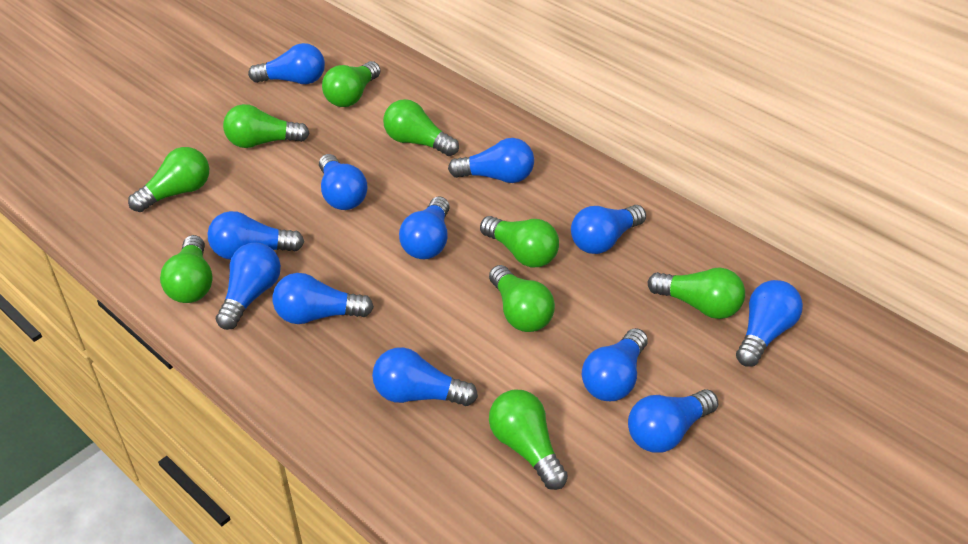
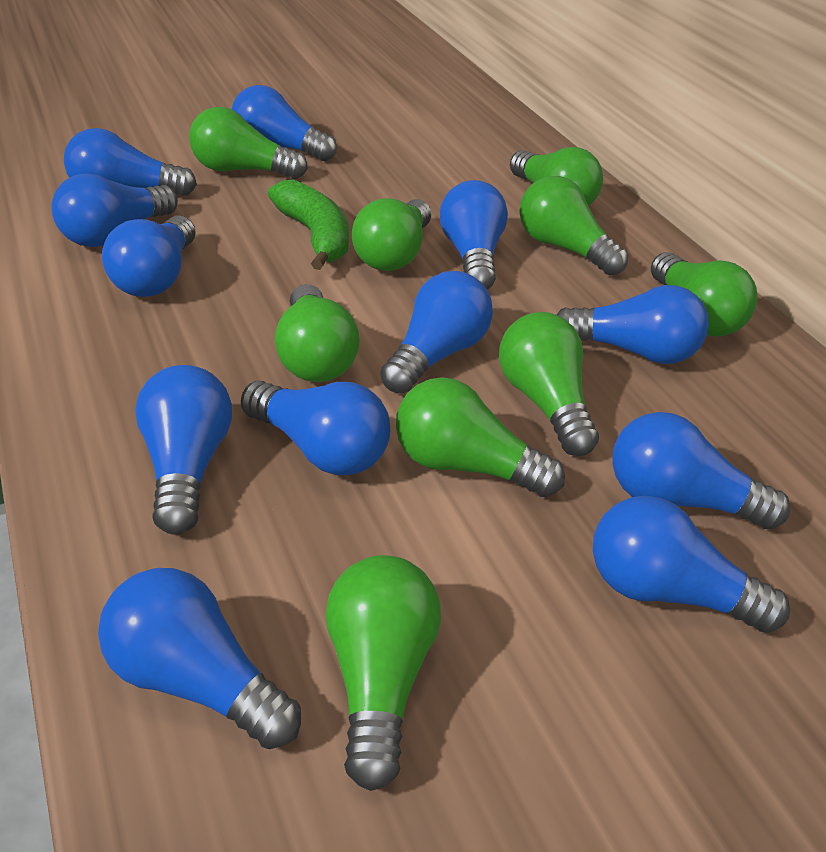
green banana: none = 0 -> [268,180,349,270] = 1

